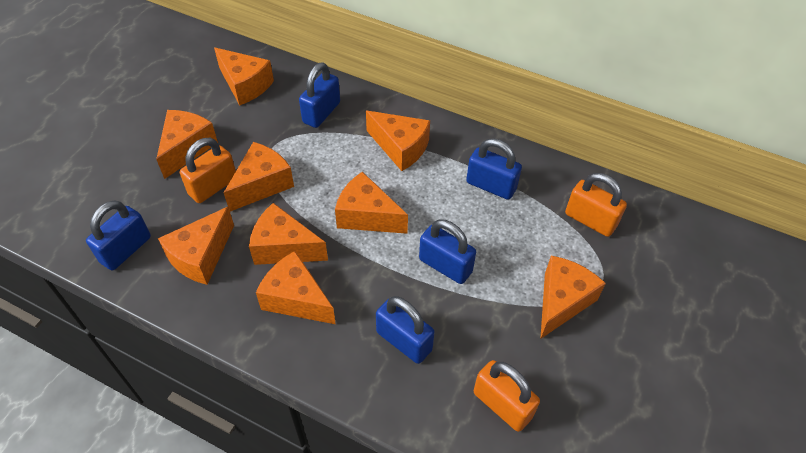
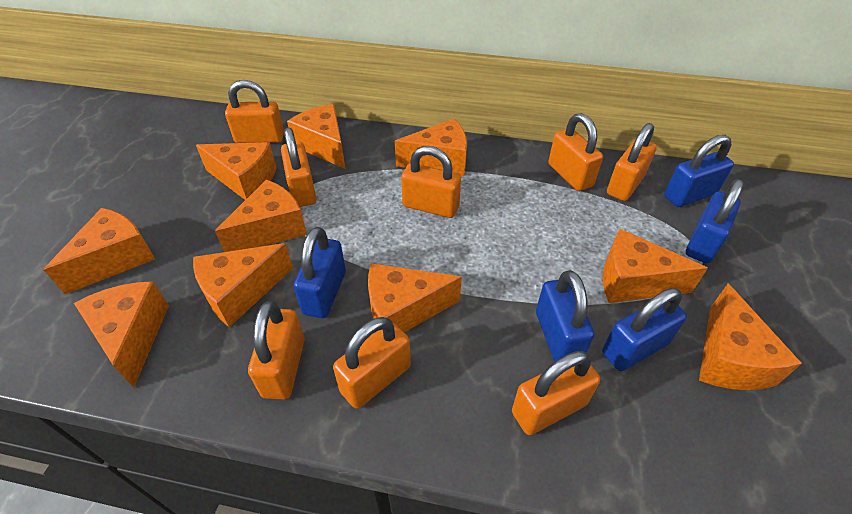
orange cheese: [156,110,218,179] [158,207,234,285] [214,48,274,106] [224,142,294,211] [249,203,328,265] [256,251,336,324] [335,172,408,234] [366,111,430,171] [540,256,606,339] = 9 -> [43,208,155,294] [74,281,169,387] [193,243,293,327] [196,142,277,200] [215,179,307,252] [287,104,345,169] [368,263,462,332] [395,119,467,176] [603,229,708,303] [699,284,802,390] = 10
orange padlock: [180,138,236,203] [474,360,540,432] [565,173,627,237] = 3 -> [225,80,284,143] [248,301,305,400] [281,127,316,207] [333,317,411,409] [401,146,461,218] [512,351,600,435] [548,113,603,191] [607,123,657,201] = 8

